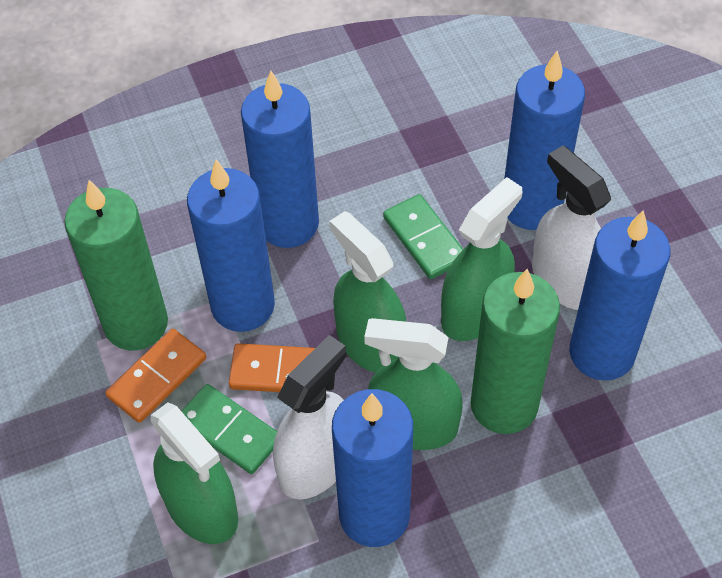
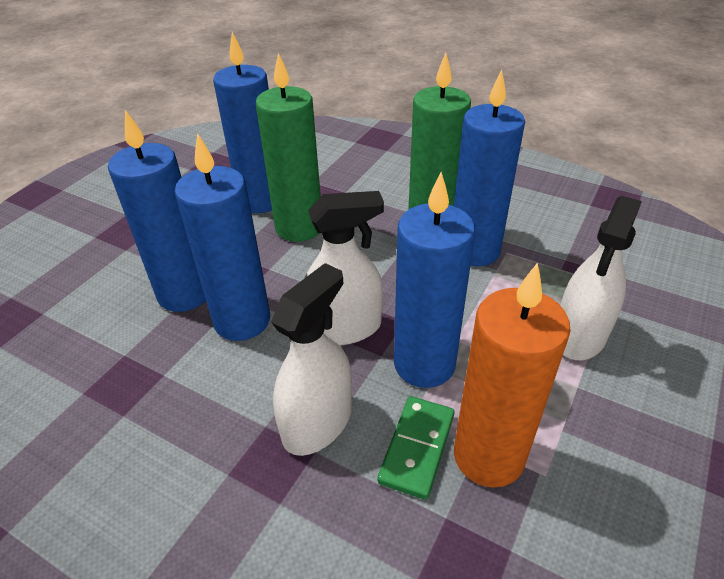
green domino: [181,384,277,474] [383,194,463,279] = 2 -> [377,396,454,500] = 1
green spray bottle: [151,402,238,544] [329,211,406,373] [364,318,463,450] [441,177,523,341] = 4 -> none = 0
orange candle: none = 0 -> [454,262,571,488] = 1
orange domino: [105,329,206,423] [229,343,327,392] = 2 -> none = 0
white spray bottle: [273,335,346,500] [532,145,611,310] = 2 -> [271,263,352,456] [305,191,384,345] [560,196,642,360] = 3

